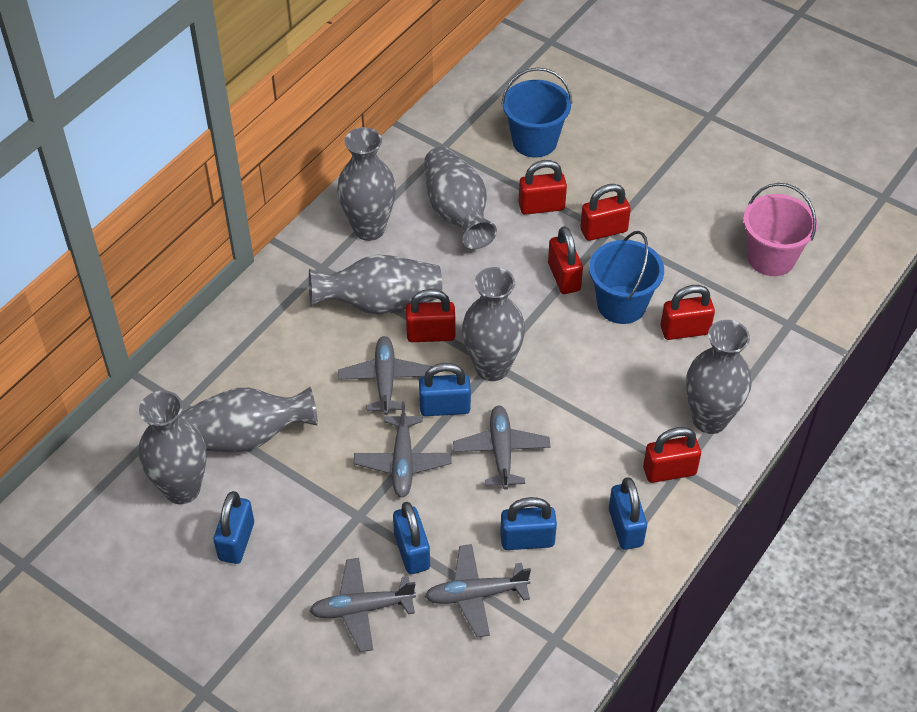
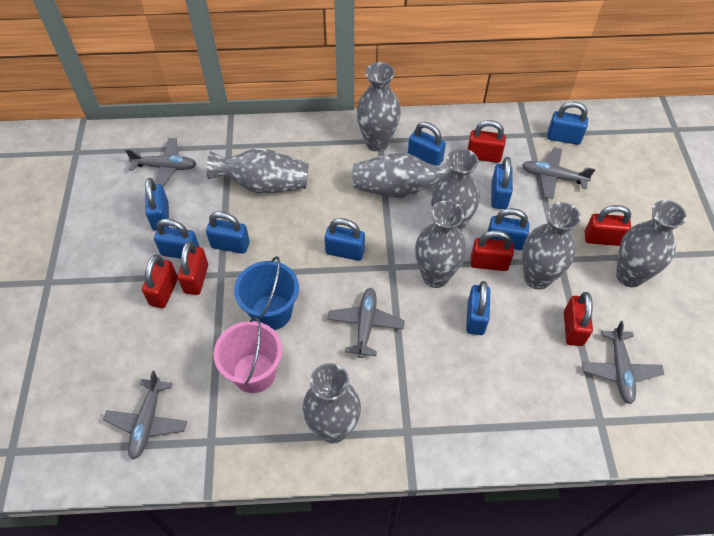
blue bucket: [501,68,572,158] [589,231,664,324] = 2 -> [234,256,299,330] = 1
blue padlock: [213,491,254,564] [393,502,430,574] [419,363,471,416] [500,497,557,550] [609,477,647,550] = 5 -> [145,178,169,231] [154,219,199,259] [206,211,250,254] [325,218,365,261] [408,122,446,166] [466,281,490,335] [487,208,529,250] [491,157,513,209] [547,101,588,145] = 9
grey vase: [139,390,207,504] [179,387,318,452] [309,255,442,315] [337,127,396,241] [424,146,497,249] [462,267,525,381] [686,320,751,434] = 7 -> [207,148,309,194] [302,363,361,443] [352,152,450,198] [356,62,401,152] [415,201,466,288] [431,148,480,231] [522,202,581,290] [616,200,687,287] = 8

